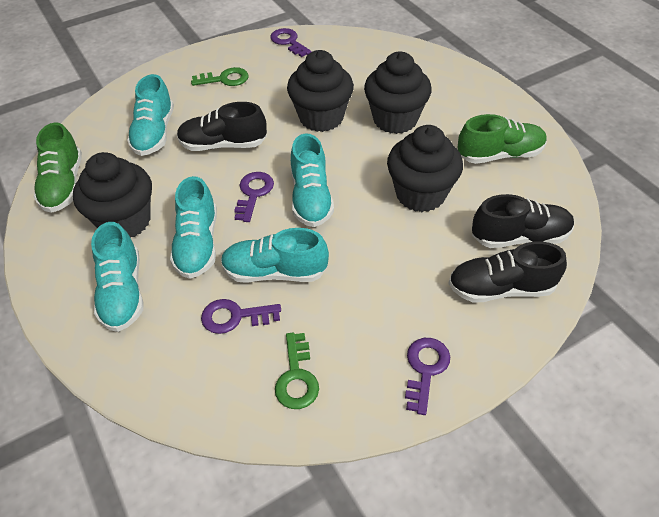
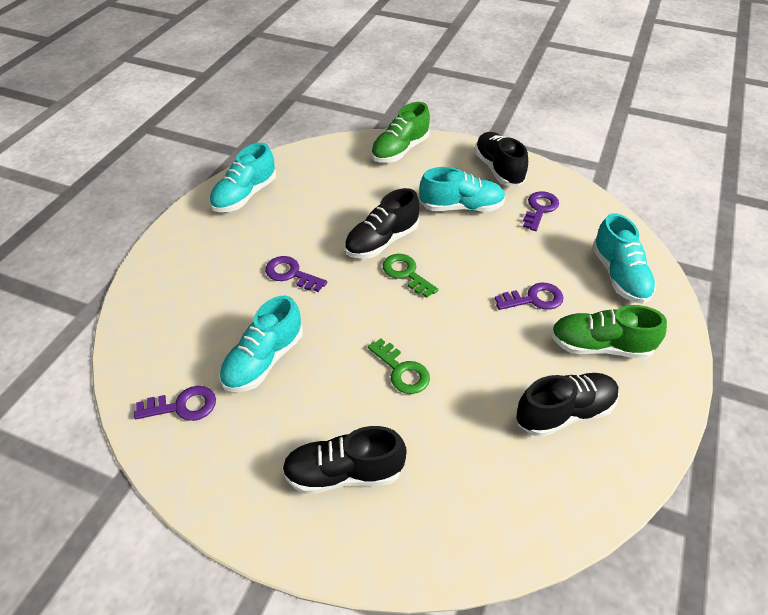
black cupcake: [73,152,152,238] [287,50,354,132] [364,52,432,134] [387,125,463,212] = 4 -> none = 0
black shoe: [177,102,267,151] [448,242,567,303] [472,194,574,248] = 3 -> [282,426,407,494] [344,188,420,259] [474,132,528,186] [516,373,619,437] = 4
turquoise shoe: [91,222,143,332] [127,74,174,156] [170,176,217,279] [221,228,329,283] [291,133,334,227] = 5 -> [210,143,276,212] [220,295,303,392] [419,167,506,212] [592,213,656,304] = 4

